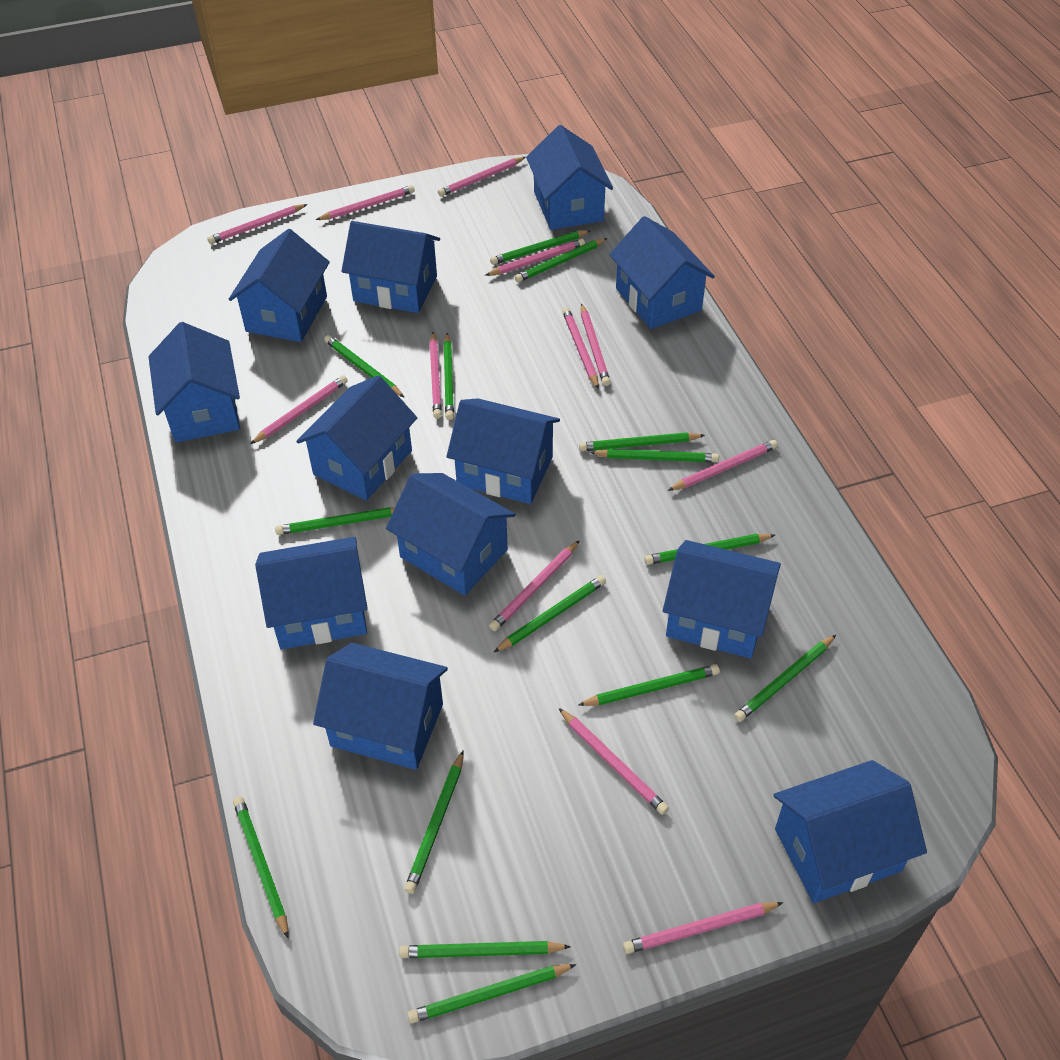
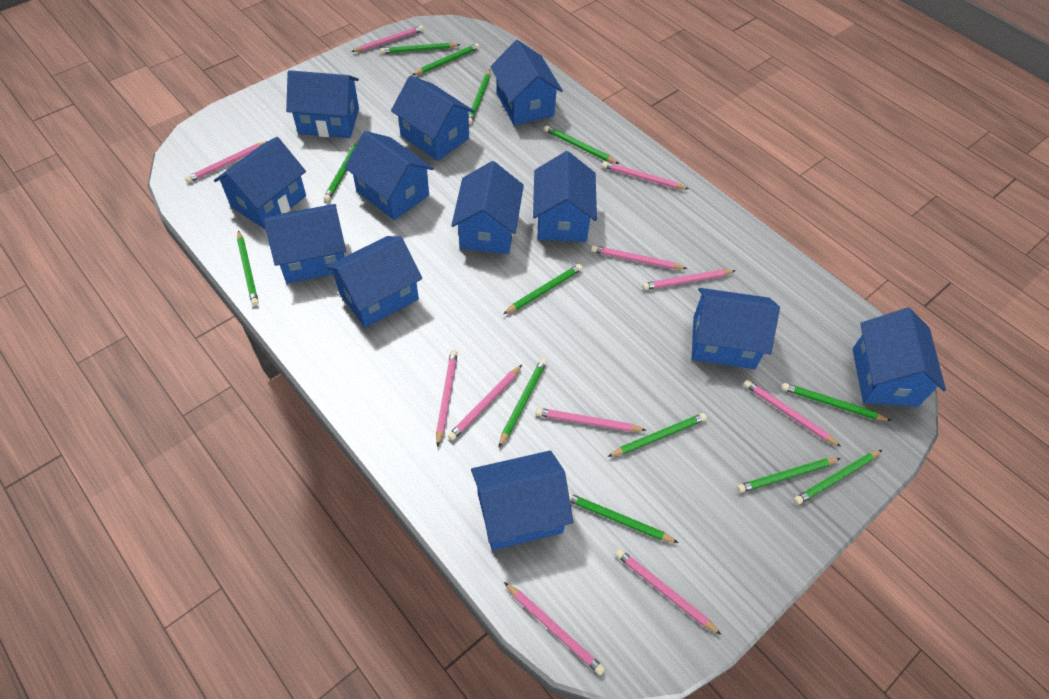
green pencil: [233,796,289,939] [275,507,395,535] [324,335,404,397] [399,941,571,958] [404,750,464,894] [407,964,576,1023] [444,333,454,420] [490,230,591,265] [493,575,606,653] [515,238,608,283] [578,664,720,706] [579,432,705,451] [590,449,719,462] [644,534,775,565] [734,635,836,722] = 15 -> [237,230,259,306] [323,140,359,202] [380,43,460,54] [412,43,480,75] [469,70,490,124] [498,358,547,448] [503,264,583,314] [544,125,619,164] [569,493,679,543] [607,413,707,457] [737,458,841,493] [782,383,892,421] [794,450,882,505] = 13
pink pencil: [207,204,308,244] [250,375,348,444] [316,185,415,220] [430,332,442,419] [438,157,526,197] [485,239,585,276] [489,540,580,631] [559,708,669,815] [562,307,599,389] [581,303,611,386] [623,902,783,954] [668,440,778,491] = 12 -> [185,141,268,183] [351,26,424,52] [436,350,458,447] [448,365,522,441] [504,582,605,675] [535,408,647,432] [591,245,687,269] [602,161,688,189] [615,549,721,635] [642,269,736,290] [744,379,841,447] = 11

